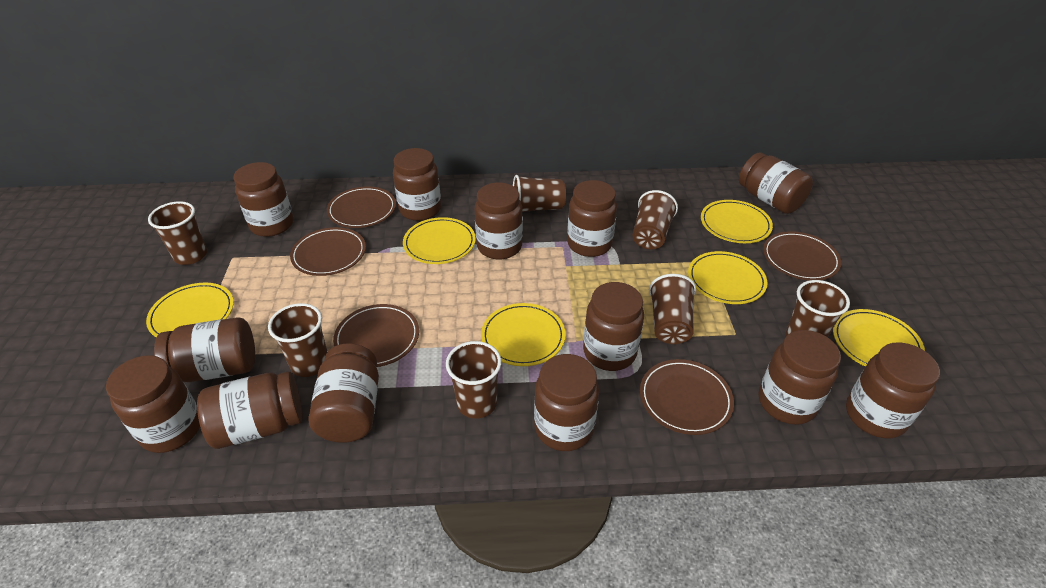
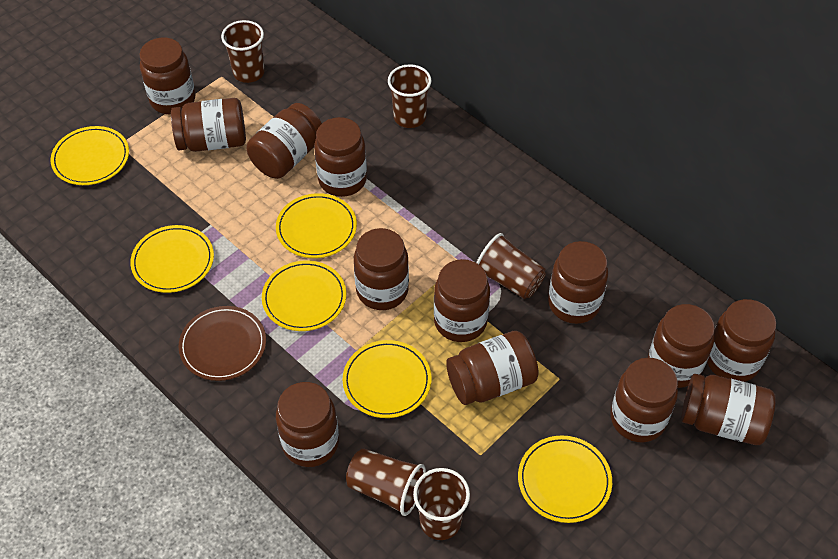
brown cup: [148,201,207,265] [268,303,327,377] [446,341,501,419] [513,175,566,212] [632,190,678,249] [649,274,696,344] [786,280,850,337] = 7 -> [221,20,265,83] [346,448,426,516] [388,64,432,128] [413,468,470,540] [476,233,546,299] = 5
brown plate: [290,227,366,276] [327,186,396,228] [333,304,419,367] [640,359,734,435] [763,231,841,280] = 5 -> [179,306,266,381] = 1

